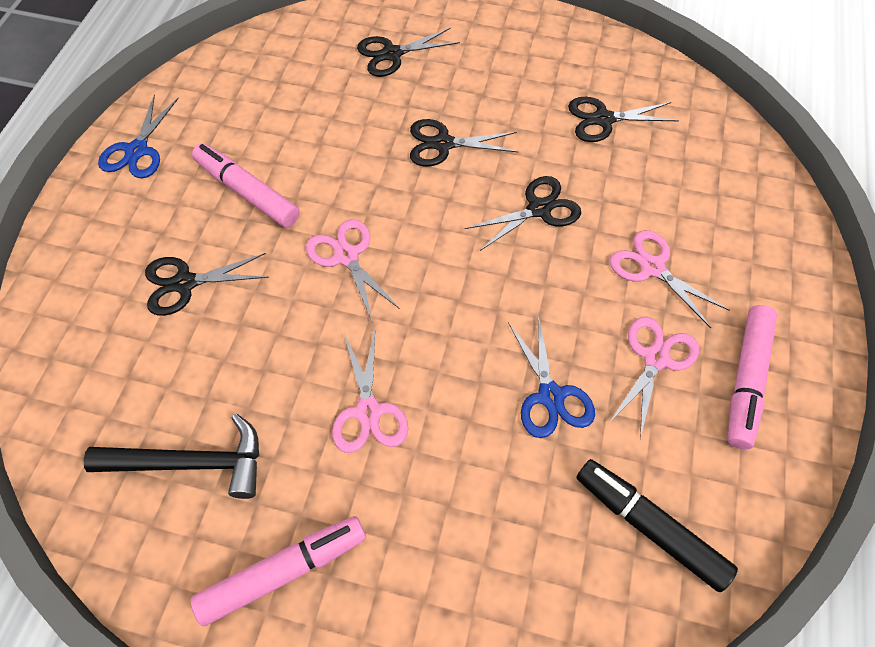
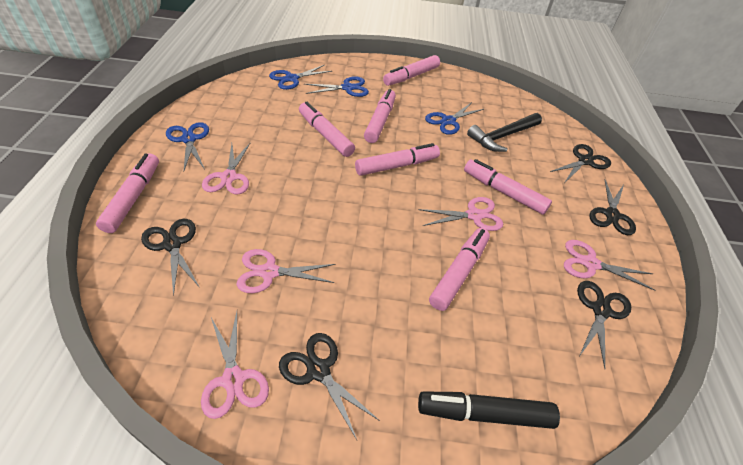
blue scissors: [98,94,179,178] [508,315,595,438] = 2 -> [166,122,209,171] [269,65,332,90] [305,76,369,97] [425,102,484,135] = 4
pink marker: [191,516,366,626] [192,143,300,227] [728,305,777,449] = 3 -> [96,154,159,233] [299,102,355,157] [355,143,440,176] [364,89,396,143] [383,55,440,86] [429,228,490,311] [464,159,552,215] = 7
pink scissors: [306,219,400,323] [332,331,408,453] [609,230,729,328] [609,317,699,439] = 4 -> [201,312,269,419] [202,142,251,194] [236,249,335,293] [418,197,503,231] [564,240,655,291] = 5

